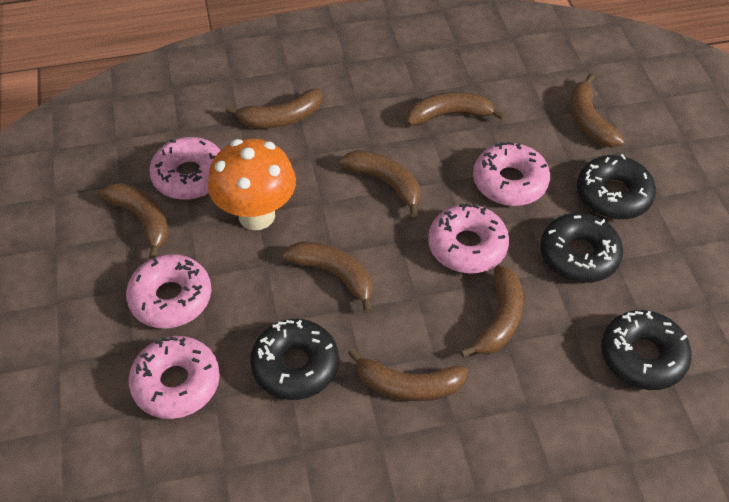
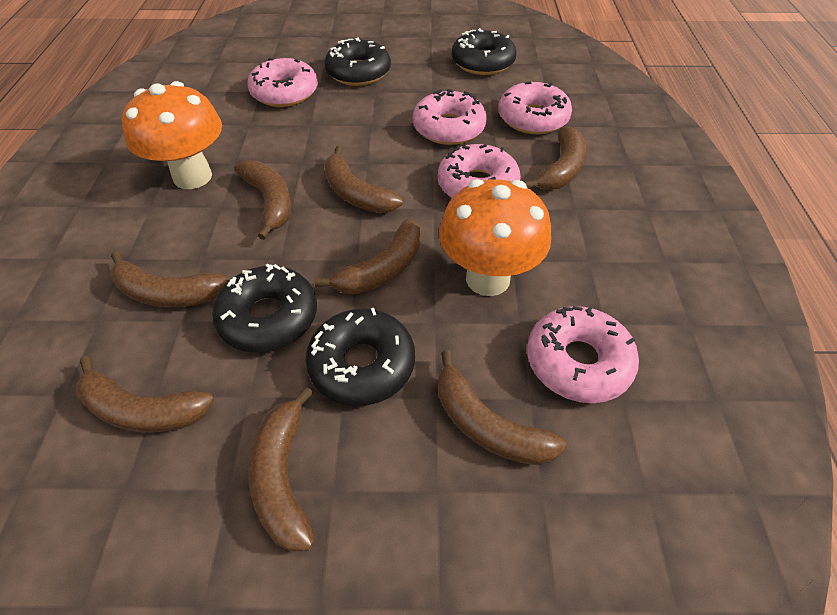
orange mushroom: [208,139,296,230] = 1 -> [121,81,222,189] [439,179,551,296] = 2

